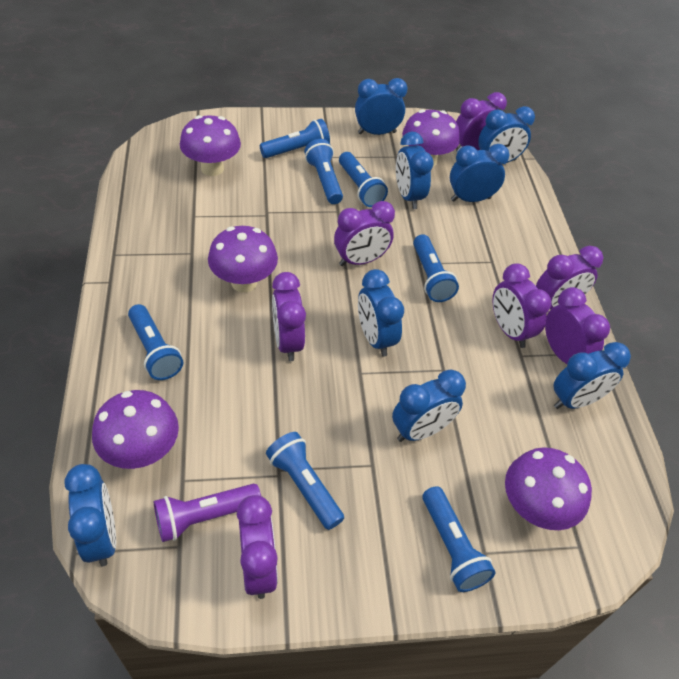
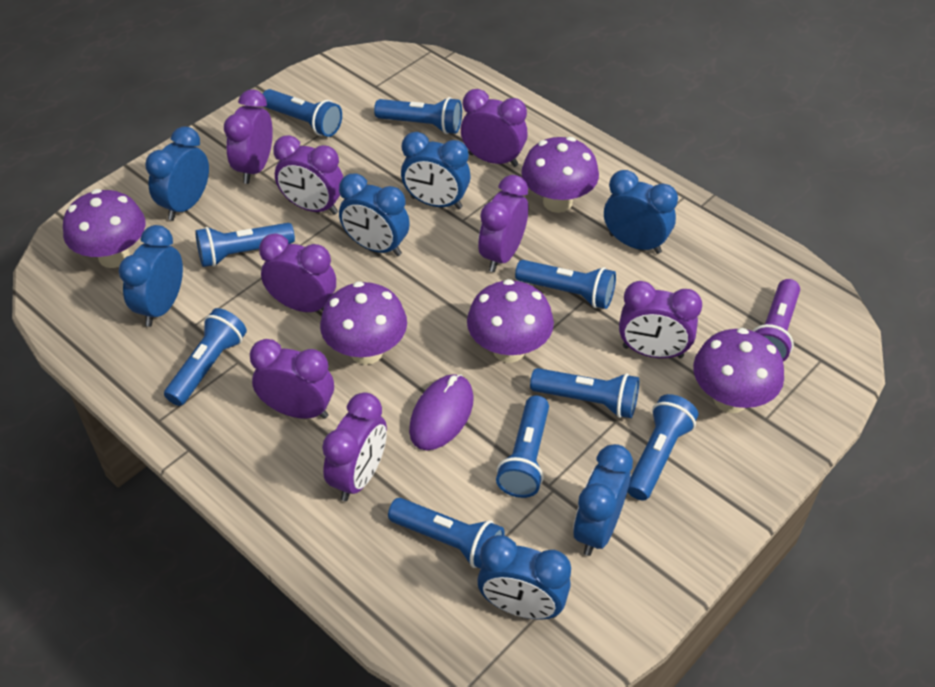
blue clock: [65,464,116,566] [355,78,408,135] [358,269,404,357] [392,370,466,442] [396,132,433,209] [450,144,510,202] [478,106,535,163] [553,342,631,409] = 8 -> [119,225,183,327] [145,126,209,221] [339,173,410,256] [401,132,471,209] [477,535,571,620] [573,444,633,556] [604,170,678,254] = 7
blue flashlight: [128,304,183,380] [260,119,330,158] [266,432,344,530] [304,139,343,204] [339,152,388,207] [413,234,459,302] [422,486,496,592] = 7 -> [164,308,247,406] [195,223,295,267] [263,89,342,137] [374,97,462,134] [388,498,505,569] [496,395,549,498] [515,260,616,309] [530,368,639,418] [627,394,698,501] = 9
purple clock: [237,495,278,599] [272,272,306,361] [334,201,395,266] [456,92,507,152] [492,263,551,348] [536,246,603,309] [545,287,610,364] = 7 -> [224,90,273,184] [250,339,334,419] [259,233,336,312] [273,135,343,215] [322,392,387,501] [461,89,528,167] [478,175,528,272] [619,281,702,358] = 8
purple mouse: none = 0 -> [409,374,474,451] = 1

